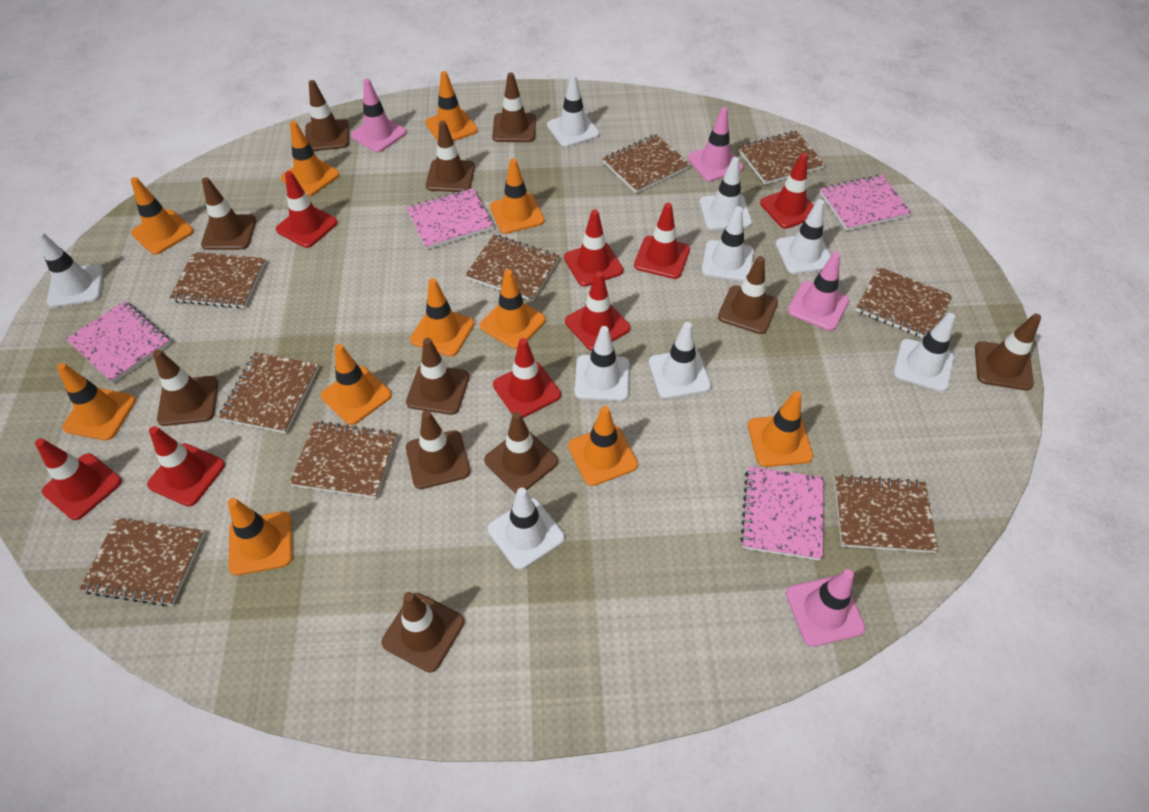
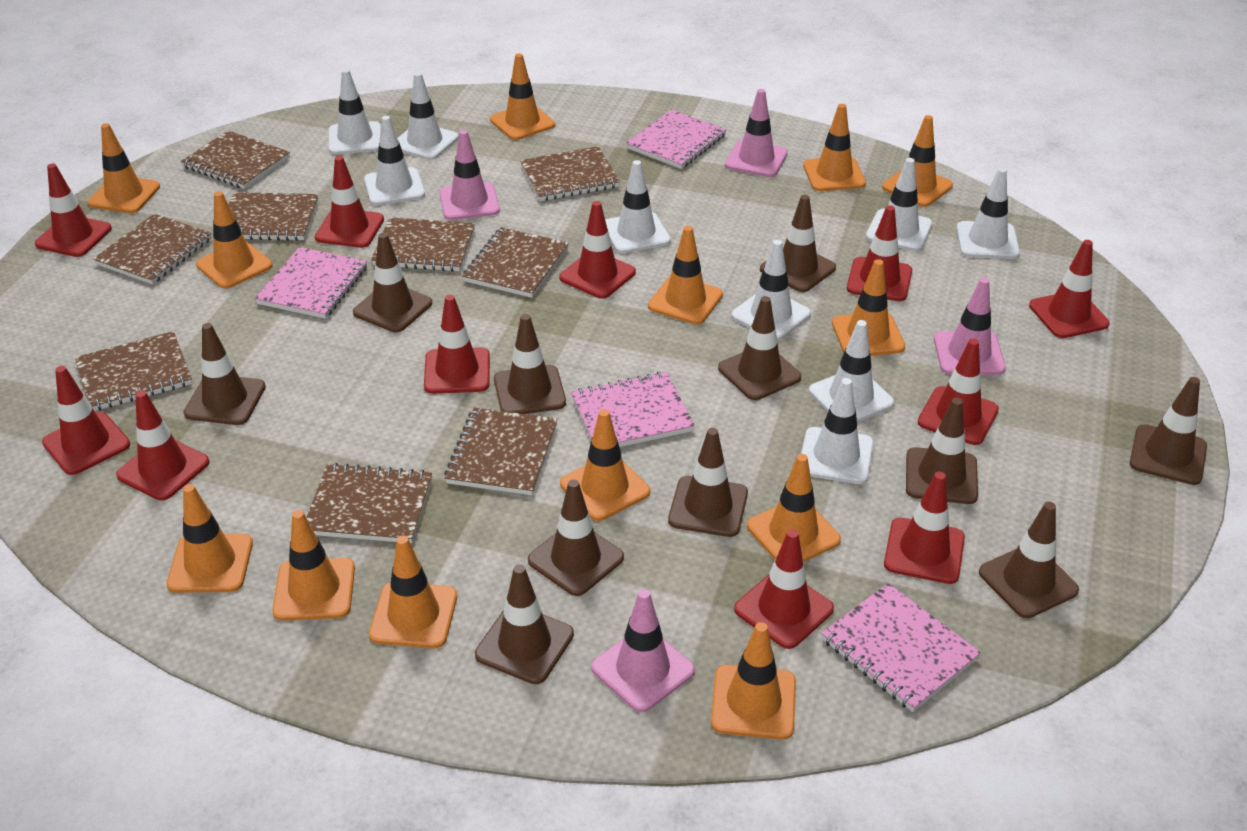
orange traffic cone: [57,363,136,440] [131,177,194,255] [228,498,292,576] [281,121,340,196] [321,344,392,425] [410,278,474,357] [425,71,478,141] [480,269,546,349] [490,158,544,234] [568,406,638,486] [748,391,813,467] = 11 -> [88,123,160,213] [167,484,253,593] [196,191,272,289] [272,510,355,621] [369,535,457,648] [490,53,555,140] [560,409,650,521] [648,226,723,325] [711,622,796,740] [747,454,841,562] [803,104,866,191] [832,259,905,356] [882,115,953,207] = 13
red traffic cone: [35,438,122,520] [147,426,225,507] [276,171,338,248] [493,338,561,418] [564,209,623,286] [565,271,630,351] [634,203,690,279] [760,153,814,229] = 8 -> [35,163,112,257] [42,366,130,475] [116,390,210,501] [315,156,384,248] [424,295,490,394] [559,201,636,299] [734,529,834,649] [847,205,912,301] [884,472,965,584] [918,339,999,445] [1029,240,1110,338] = 11

